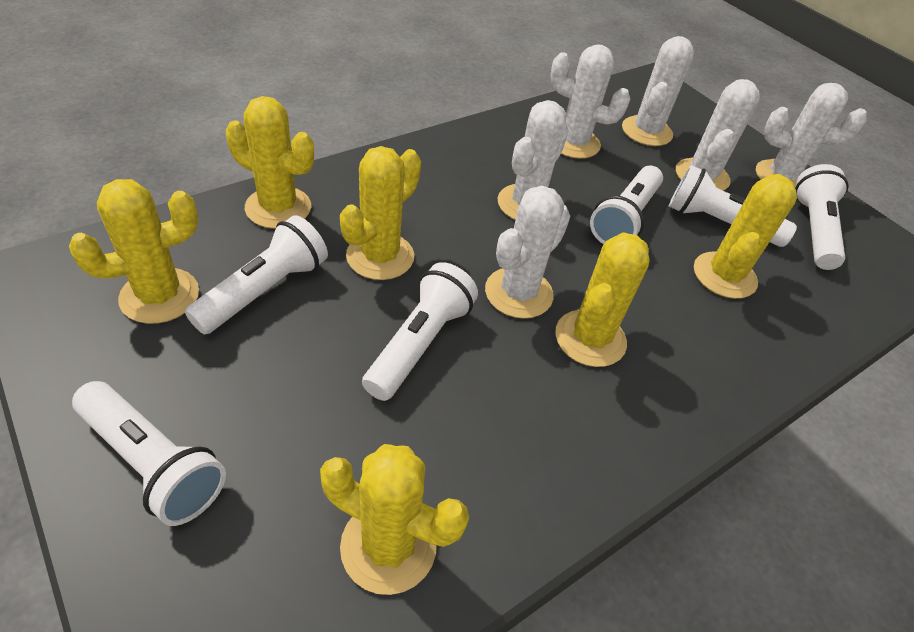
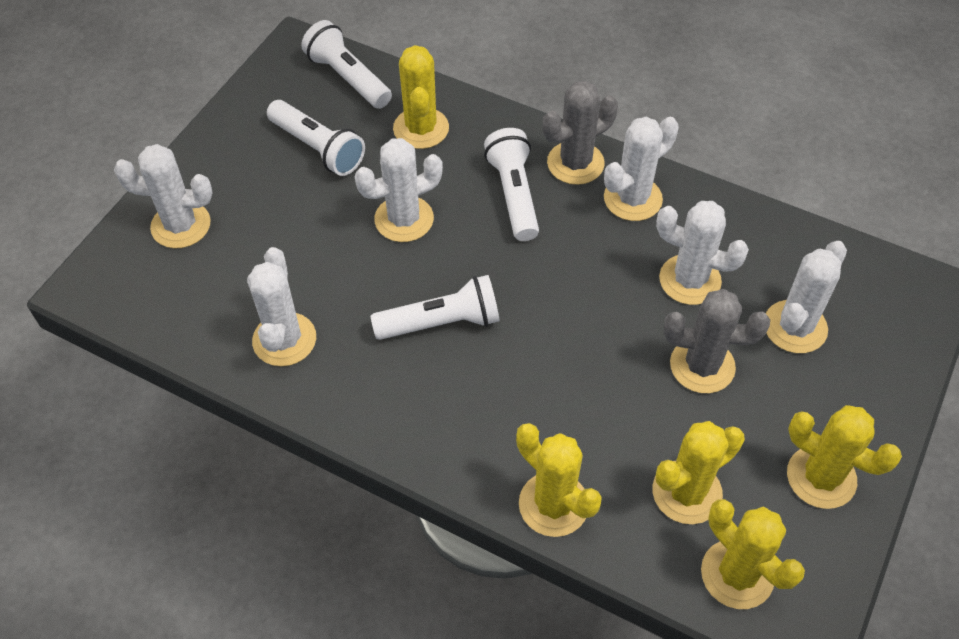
grey cactus: none = 0 -> [542,81,618,185] [664,289,770,393] = 2
white flashlight: [72,381,226,526] [185,215,328,335] [362,262,478,401] [590,166,663,244] [669,165,797,247] [795,164,849,270] = 6 -> [267,100,365,176] [301,20,392,109] [371,275,500,340] [484,128,539,241] = 4
yellow cactus: [69,179,199,324] [226,96,314,229] [320,444,469,595] [340,146,421,280] [555,232,649,367] [694,174,797,299] = 6 -> [393,45,449,149] [516,423,602,537] [653,421,745,524] [701,499,805,609] [787,405,902,509] = 5

